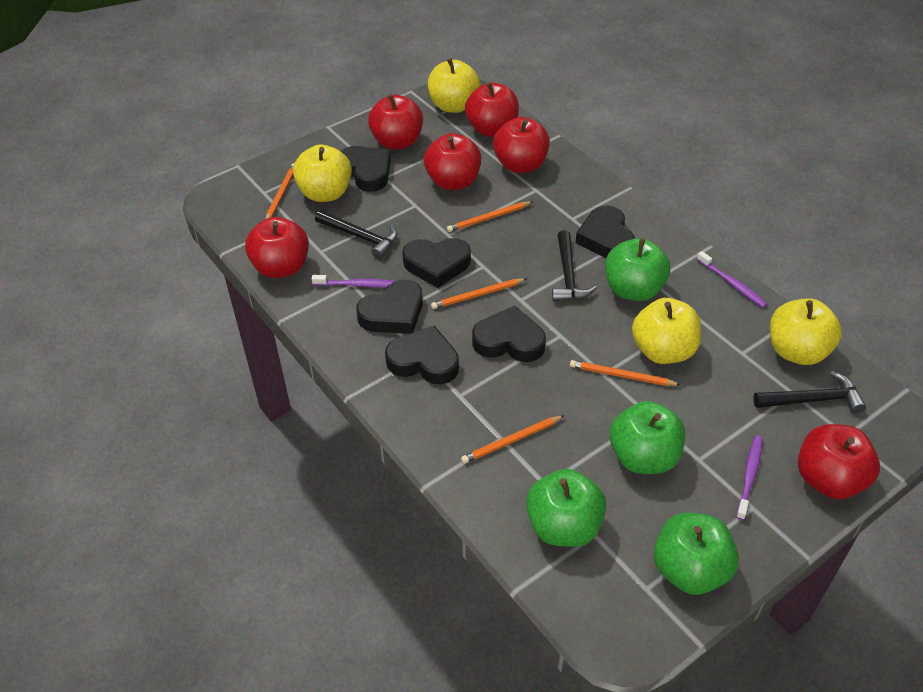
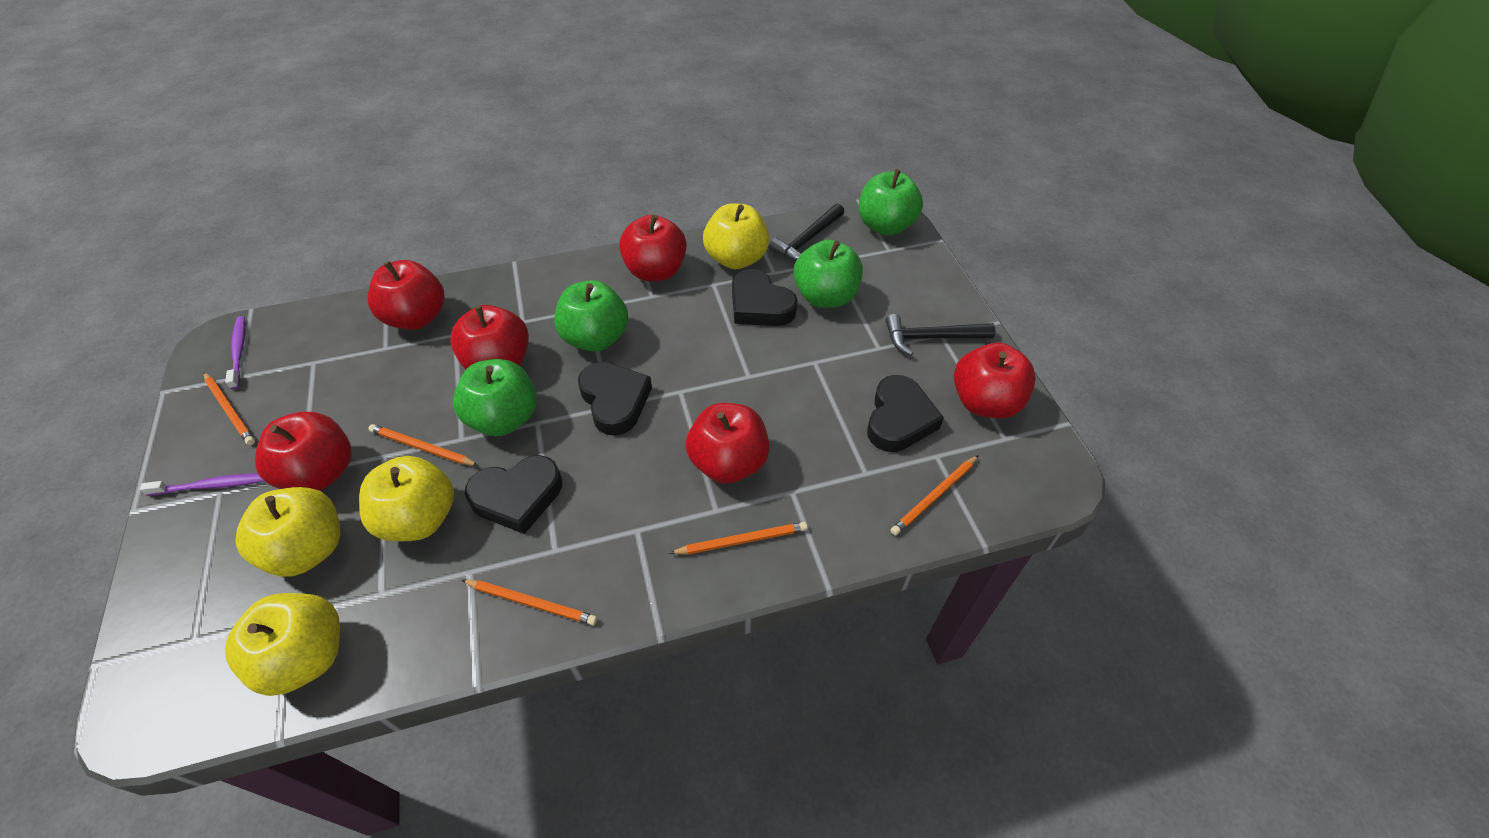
black hammer: [315,210,397,259] [552,230,597,302] [753,371,866,413] = 3 -> [769,203,844,261] [885,314,995,355] = 2
black heart: [341,146,391,192] [356,280,423,334] [385,326,459,384] [402,238,471,288] [472,306,546,362] [575,206,635,258] = 6 -> [465,455,562,534] [578,362,652,436] [732,269,797,326] [867,375,944,452] = 4
purple toothbrush: [312,275,395,288] [697,251,767,308] [736,435,762,520] = 3 -> [140,474,264,496] [225,316,245,389] = 2

